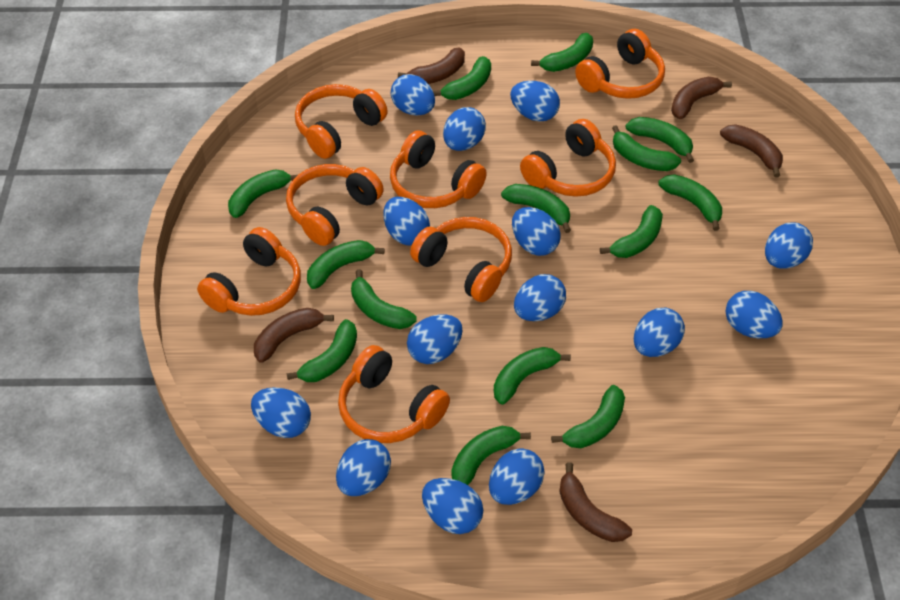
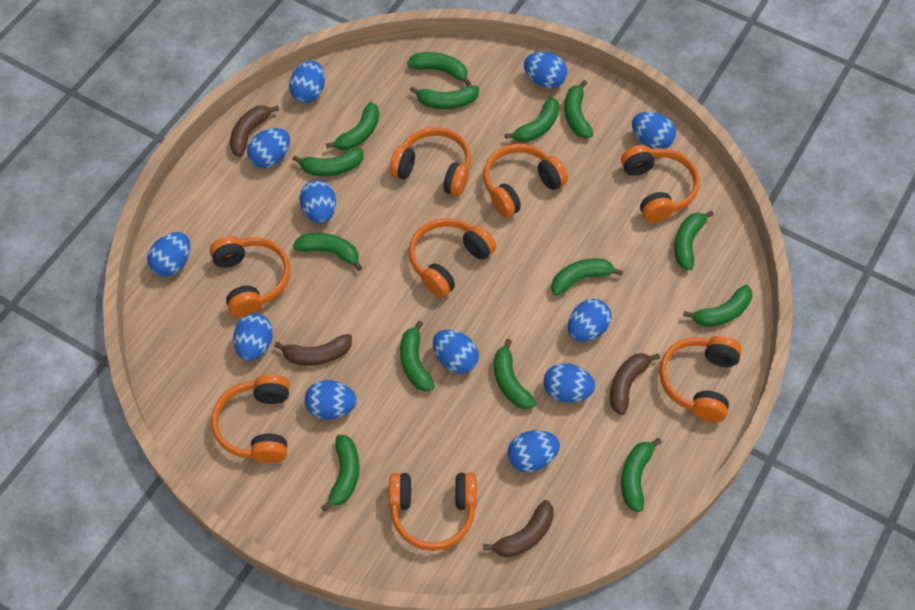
blue egg: [251,387,311,438] [336,439,391,496] [383,197,430,245] [391,74,435,116] [407,314,462,364] [422,478,483,534] [443,107,486,151] [489,448,545,505] [510,81,560,122] [512,207,561,256] [514,274,566,321] [634,308,685,357] [726,291,783,338] [765,222,813,269] = 14 -> [147,232,190,277] [233,313,273,361] [247,128,290,168] [289,60,325,103] [299,180,336,224] [304,380,357,420] [433,330,479,374] [507,430,560,472] [524,52,567,88] [543,363,595,403] [568,299,611,342] [632,112,676,149] = 12
brown banana: [254,308,334,363] [398,47,465,84] [559,462,632,542] [671,77,732,119] [720,124,783,177] = 5 -> [230,105,279,157] [274,334,352,365] [483,500,554,558] [610,353,660,415] = 4

